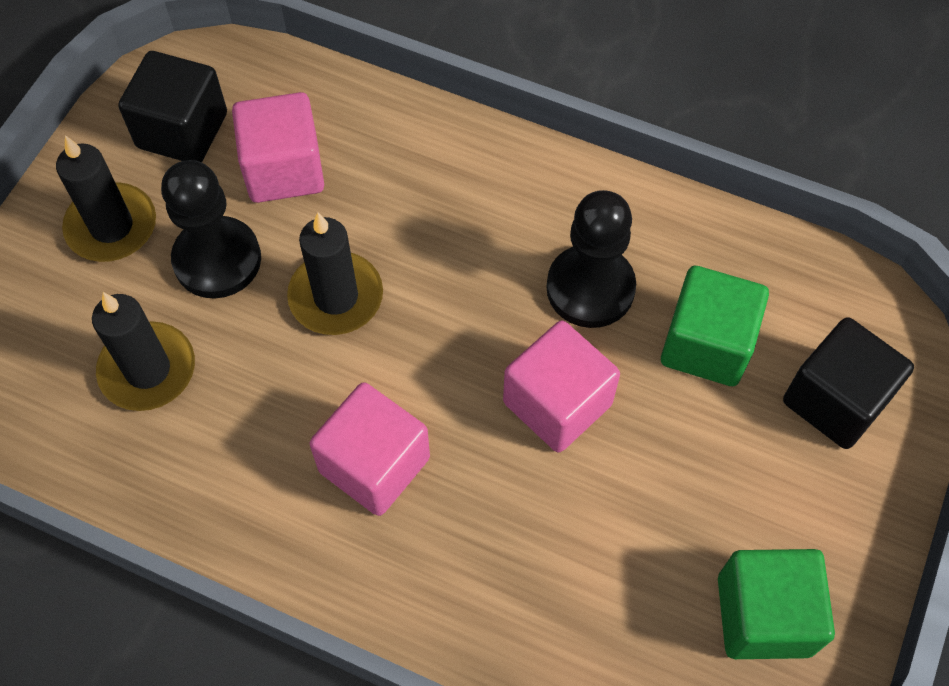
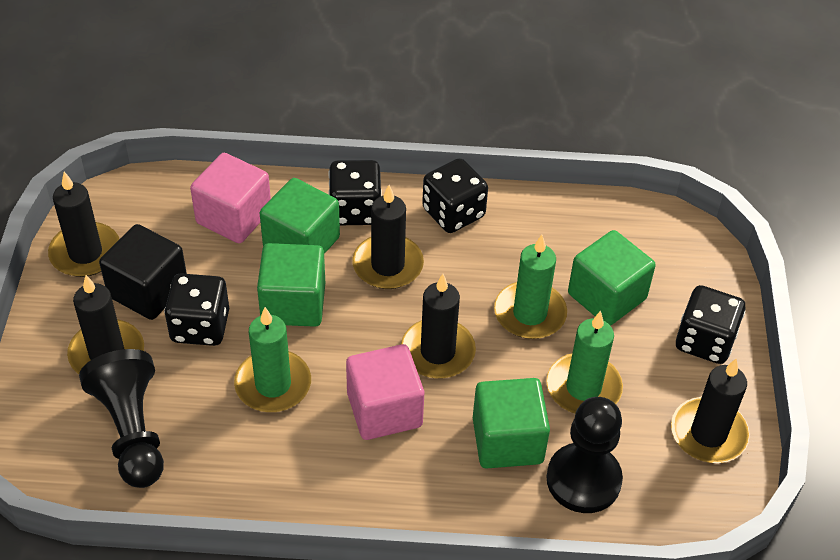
black candle: [56,135,156,262] [92,292,195,411] [287,212,383,335] = 3 -> [48,172,119,277] [67,275,144,374] [352,185,424,289] [401,274,476,379] [671,359,750,463] = 5
black cube: [118,51,227,162] [783,317,914,449] = 2 -> [99,224,187,320] = 1
black dice: none = 0 -> [164,273,229,346] [328,160,382,225] [422,158,488,233] [676,285,745,364] = 4
green candle: none = 0 -> [234,307,311,412] [494,235,567,339] [546,311,623,414] = 3
green cube: [661,266,769,386] [718,549,835,659] = 2 -> [257,243,325,327] [260,178,340,254] [473,378,550,469] [568,230,656,326] = 4
pink cube: [232,92,324,203] [310,382,430,516] [503,321,620,452] = 3 -> [190,153,271,243] [346,344,424,440] = 2

